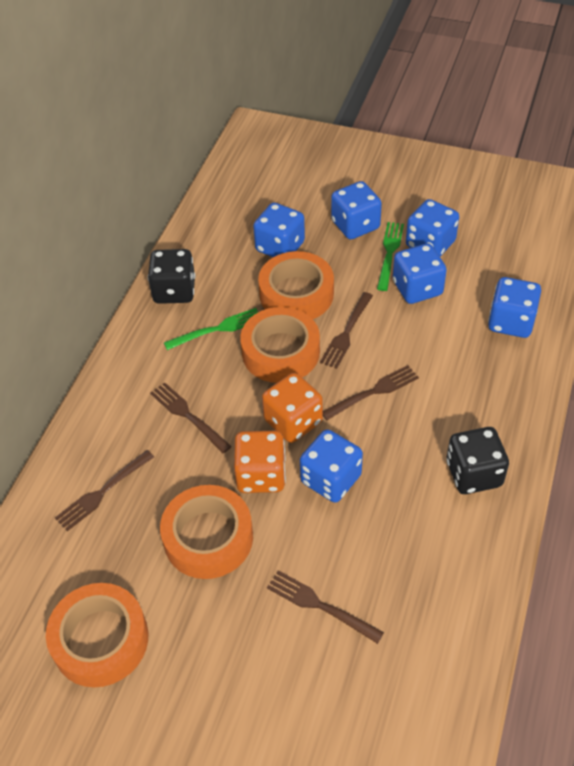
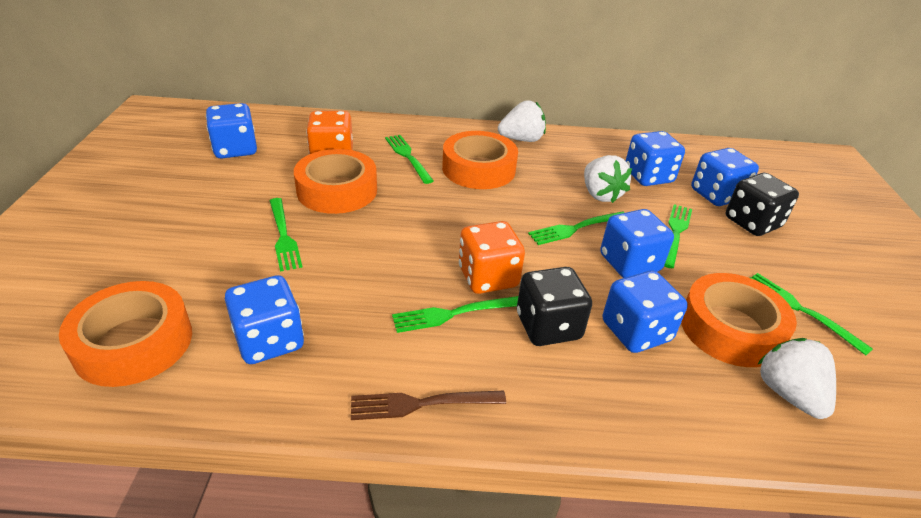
brown fork: [55,450,154,531] [150,382,232,453] [267,570,384,644] [320,292,373,369] [323,365,419,420] = 5 -> [351,391,506,420] = 1
green fork: [164,308,258,350] [377,222,404,291] = 2 -> [270,198,302,272] [385,135,434,184] [392,296,518,333] [528,211,625,245] [664,204,692,268] [750,273,873,355] = 6
white strawberry: none = 0 -> [498,100,546,142] [584,155,632,203] [757,338,836,419] = 3

